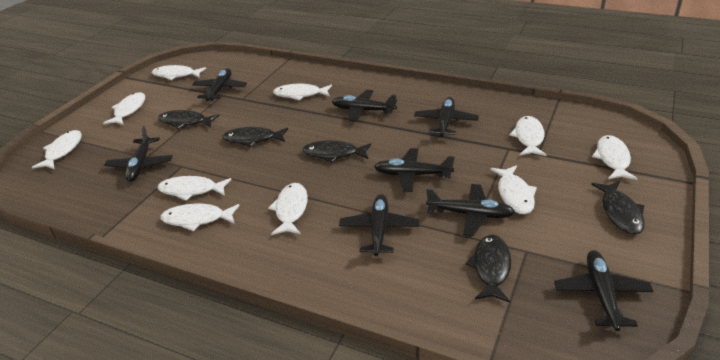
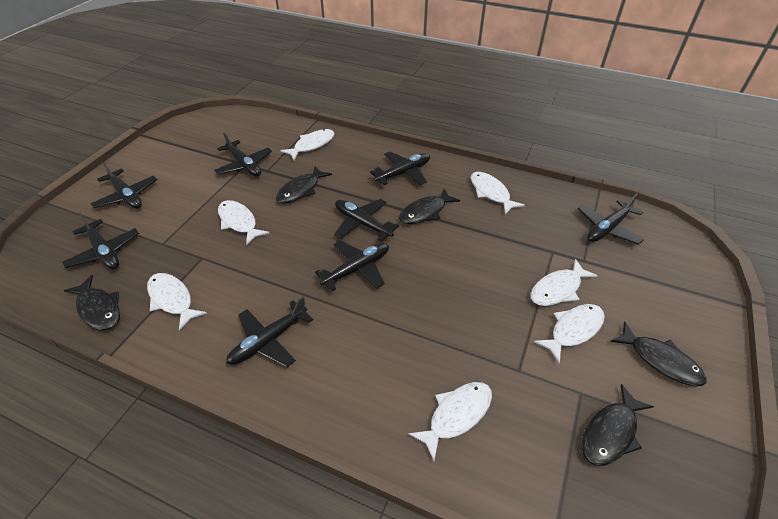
white fish: [32,130,82,169] [103,92,145,125] [152,65,206,80] [157,176,232,201] [160,204,240,231] [268,183,308,235] [273,84,332,100] [490,165,537,214] [509,116,547,156] [592,135,638,180] = 10 -> [147,273,207,331] [218,200,269,245] [280,129,334,160] [408,382,492,461] [471,172,525,214] [531,259,598,306] [534,304,605,363] = 7

